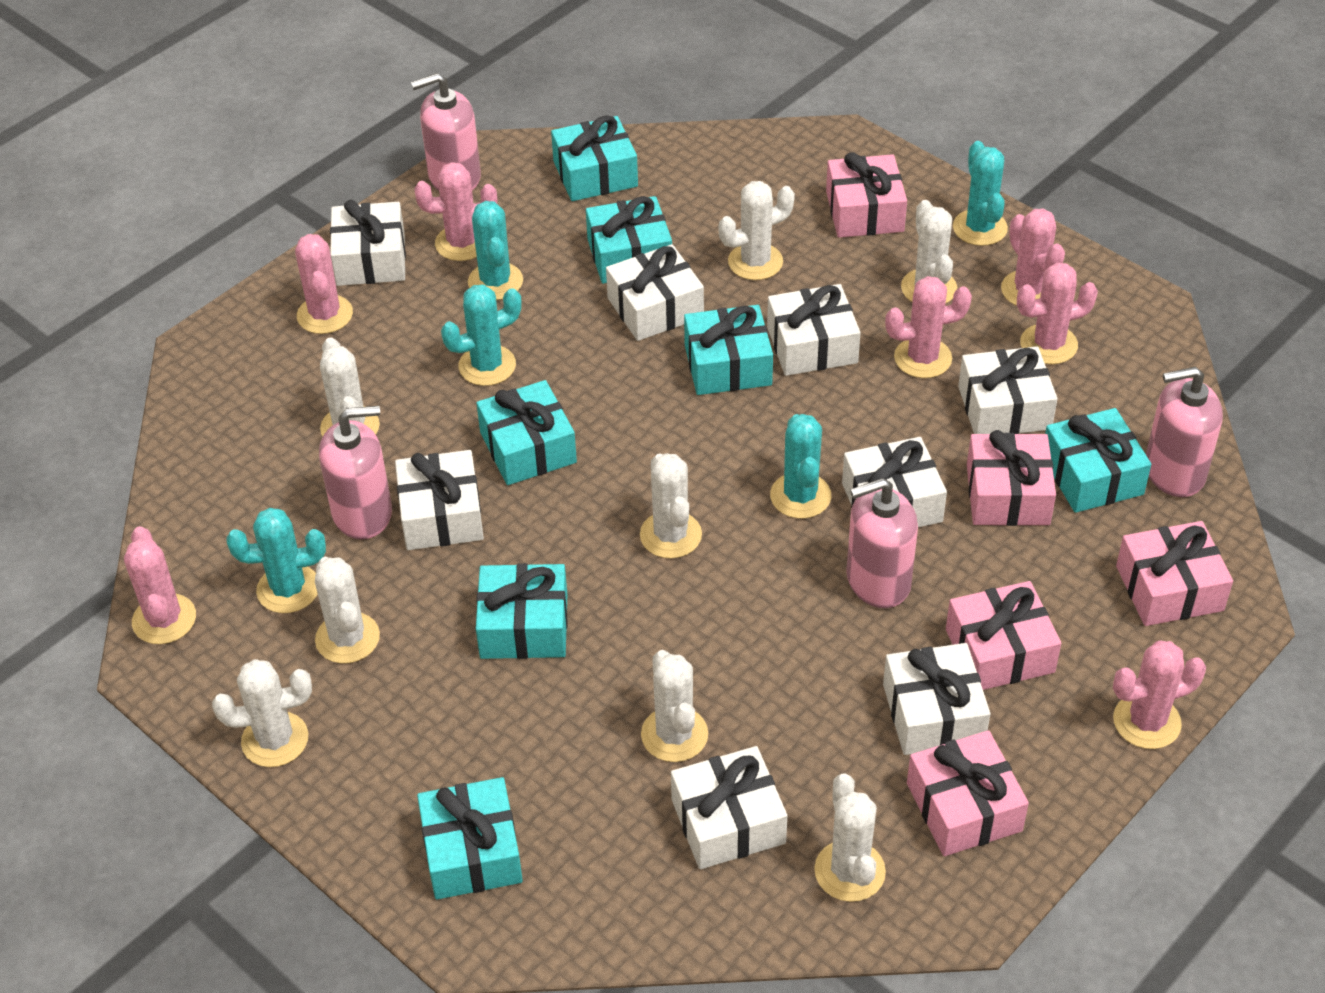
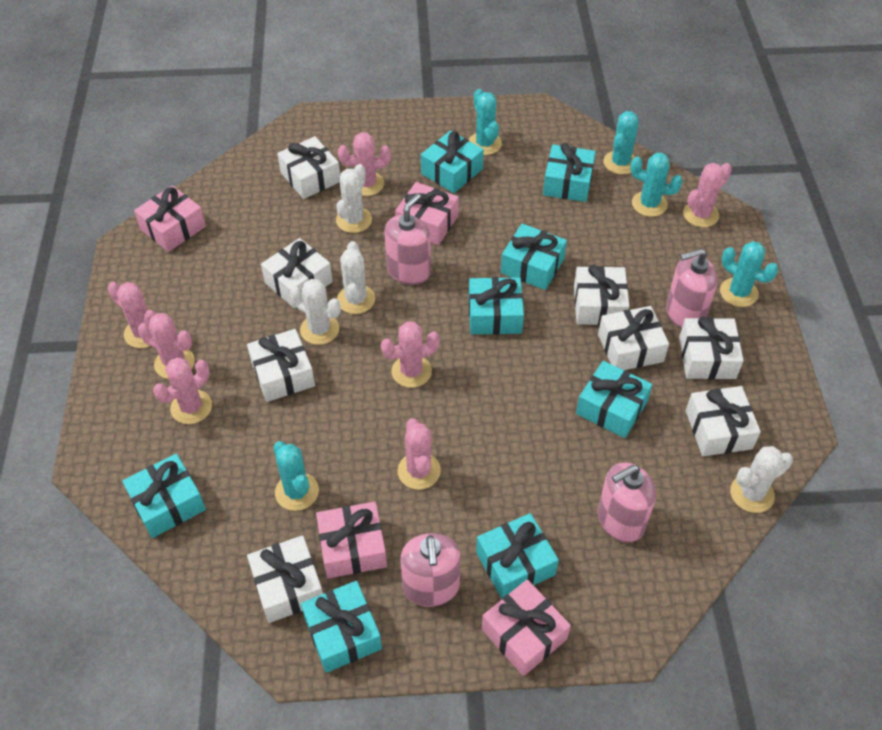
pink gift: [826,152,907,238] [907,730,1029,856] [946,581,1061,690] [967,430,1056,526] [1116,521,1233,626] = 5 -> [134,185,206,252] [316,502,387,579] [395,182,459,245] [482,579,571,676] = 4
turquoise gift: [417,777,523,899] [476,380,577,485] [476,563,568,659] [551,115,638,201] [586,196,672,284] [684,305,773,395] [1045,408,1151,513] = 7 -> [122,453,206,538] [301,581,382,673] [421,131,484,193] [469,277,524,335] [476,513,559,599] [501,224,567,290] [543,143,596,202] [576,361,652,438] = 8
white cactus: [212,659,312,767] [315,557,380,663] [320,337,380,436] [640,453,702,559] [641,650,708,762] [718,181,795,280] [814,773,886,902] [901,200,957,303] = 8 -> [290,279,341,345] [336,164,372,233] [337,241,375,314] [730,446,793,513] = 4

